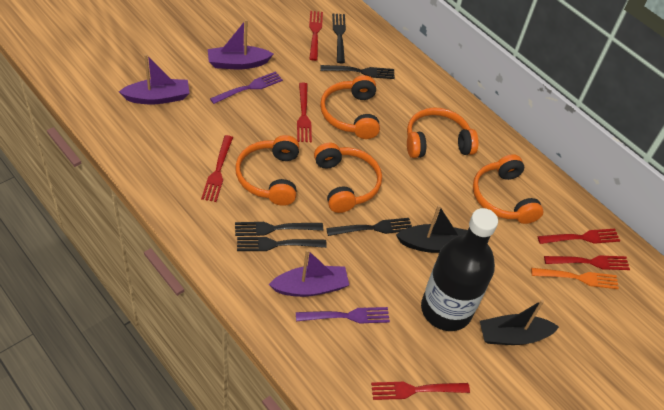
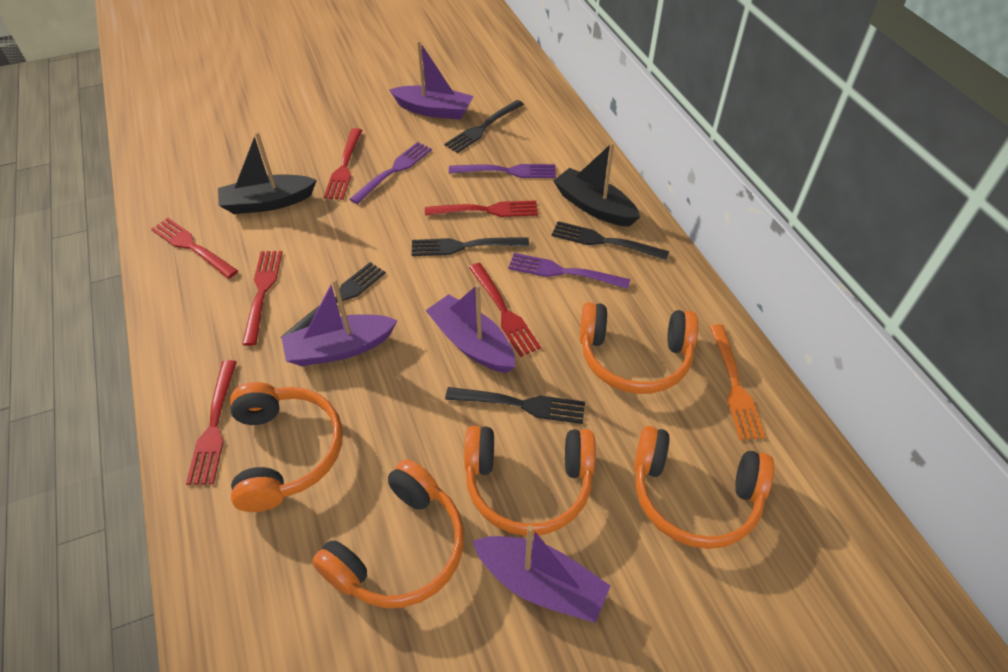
black bottle: [421,208,498,331] = 1 -> none = 0
purple boat: [119,54,190,104] [208,19,273,69] [268,249,349,297] = 3 -> [282,279,398,366] [389,41,473,120] [425,284,515,373] [472,525,611,623] = 4
purple fork: [210,71,283,104] [296,307,390,324] = 2 -> [349,142,432,204] [449,164,556,178] [508,253,630,289] = 3

